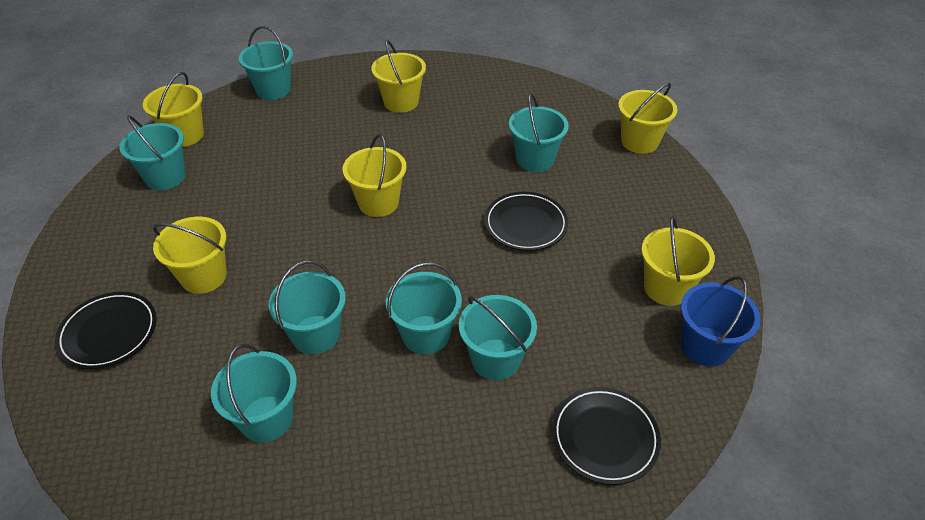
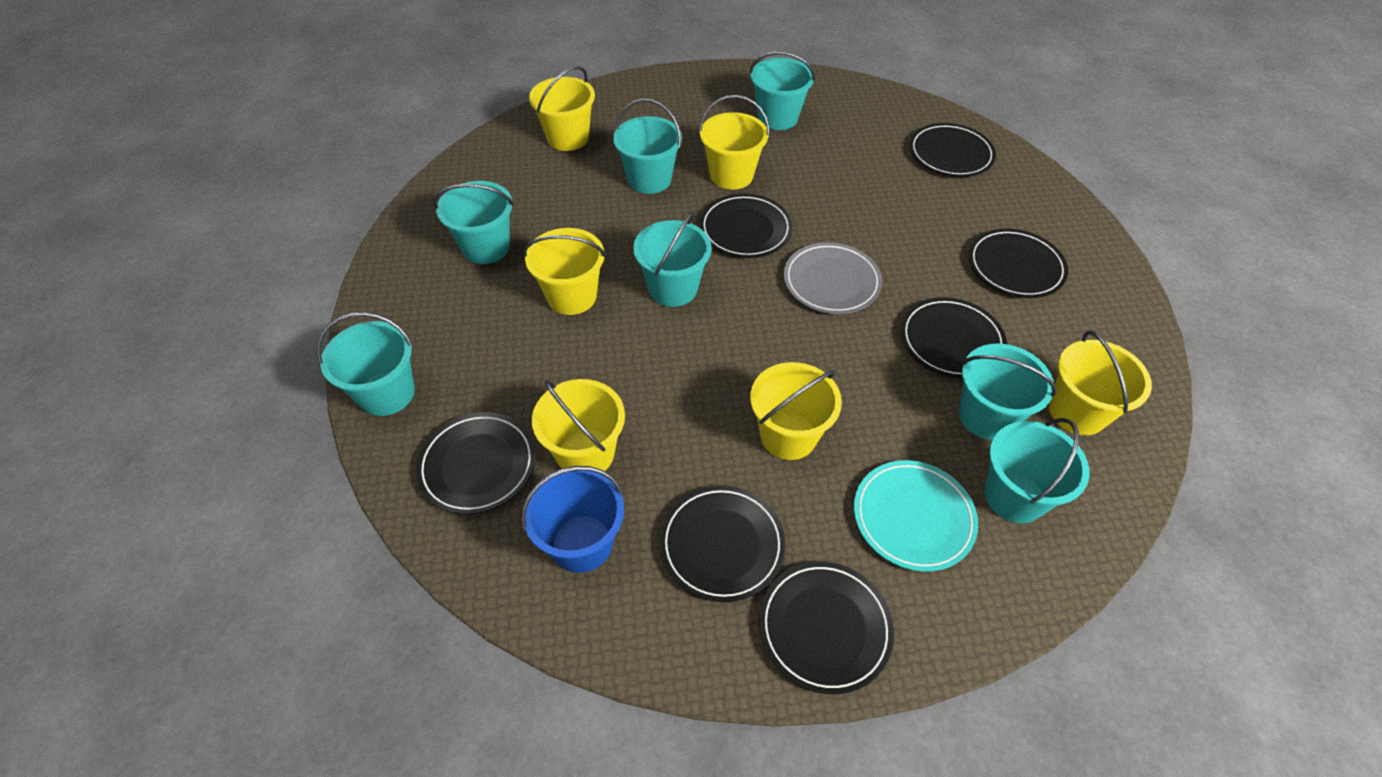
black plate: [55,292,157,369] [484,192,568,251] [552,387,661,485] = 3 -> [416,412,535,514] [660,485,785,602] [700,194,792,258] [759,561,894,694] [901,297,1007,378] [909,123,996,177] [969,229,1068,298] = 7
grey plate: none = 0 -> [784,242,882,314] = 1
turquoise plate: none = 0 -> [854,460,978,572] = 1

